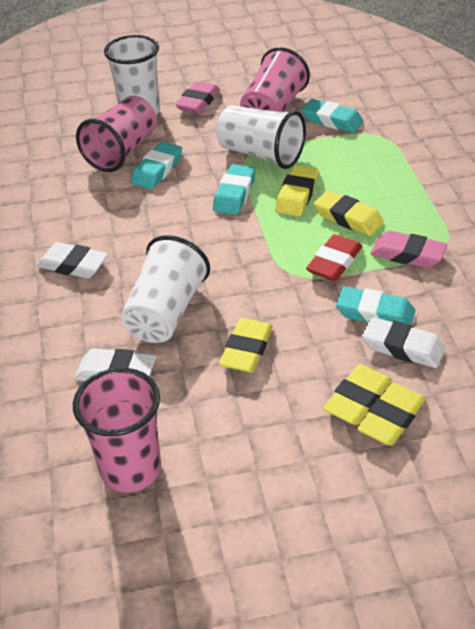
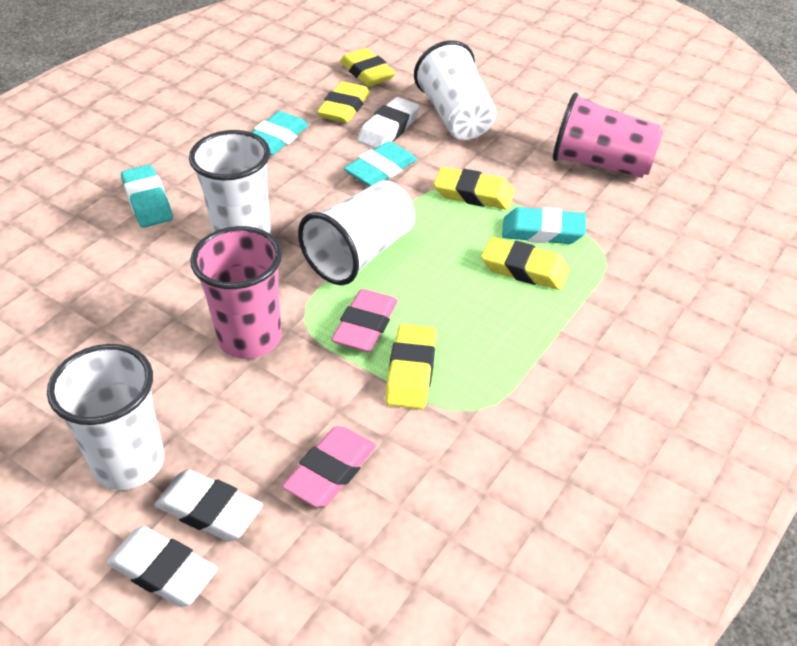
pink cup: [73,368,161,493] [76,96,157,172] [240,47,310,112] = 3 -> [190,226,282,359] [553,92,663,178] = 2
red eraser: [306,234,362,281] = 1 -> none = 0
white cup: [104,35,160,115] [121,235,210,343] [216,105,306,169] = 3 -> [47,344,164,490] [189,130,271,234] [298,180,415,285] [414,40,497,140] = 4

